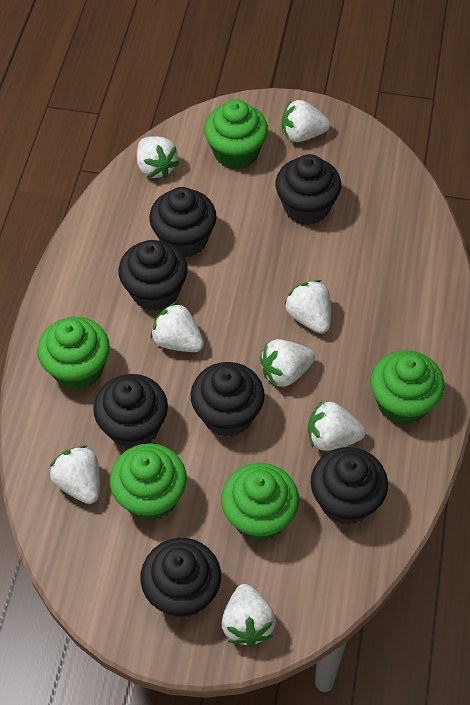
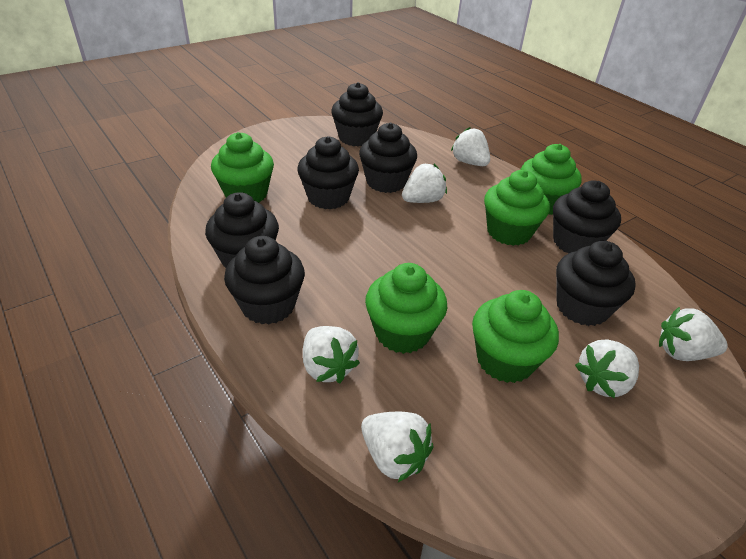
white strawberry: [50,445,100,504] [137,136,179,179] [150,302,204,352] [222,584,276,647] [260,339,315,387] [282,100,330,142] [284,280,331,334] [308,401,365,451] = 8 -> [303,326,360,383] [361,412,433,482] [402,164,447,203] [451,127,490,166] [575,340,639,399] [659,307,728,361] = 6

